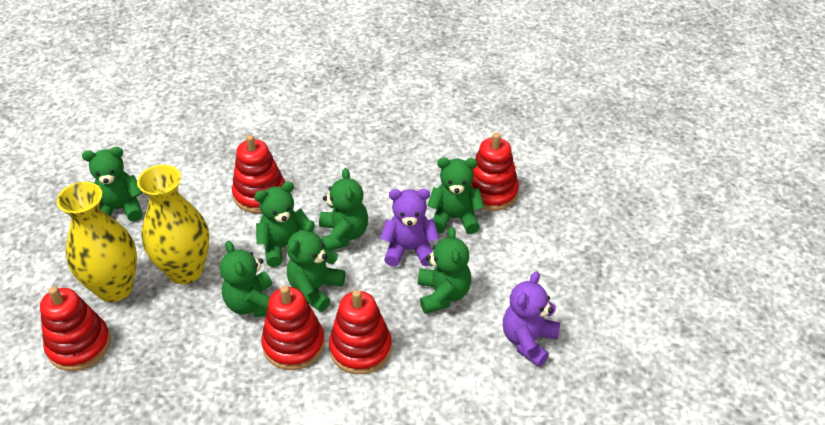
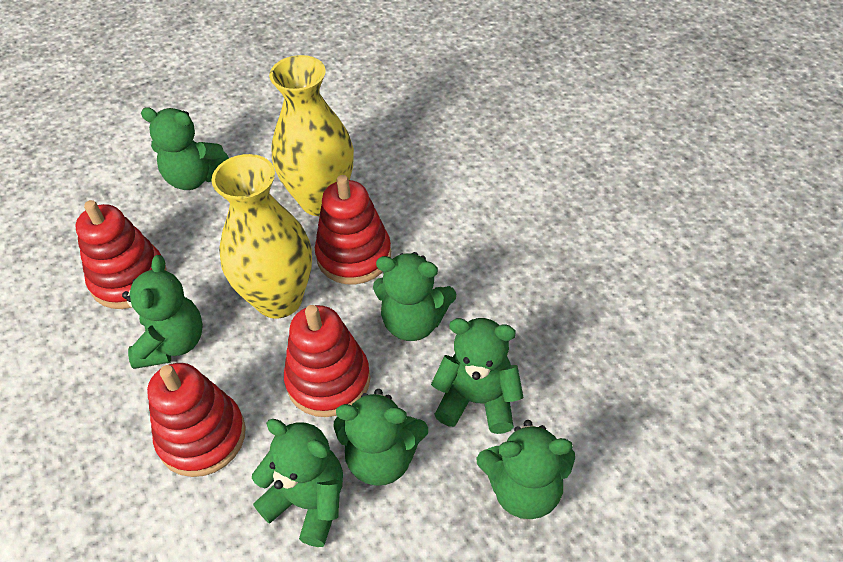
purple teddy bear: [380,189,439,267] [503,271,560,367] = 2 -> none = 0
red stacking toy: [40,286,111,371] [232,135,285,213] [261,285,325,370] [329,290,392,374] [471,133,519,211] = 5 -> [75,200,167,309] [147,363,246,477] [284,305,370,417] [315,175,391,284] = 4

